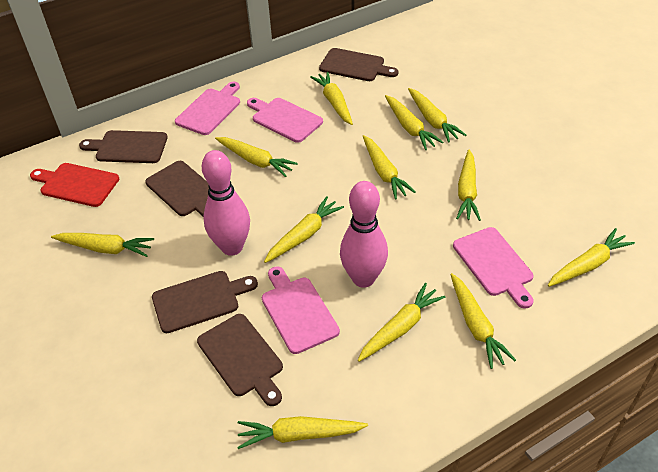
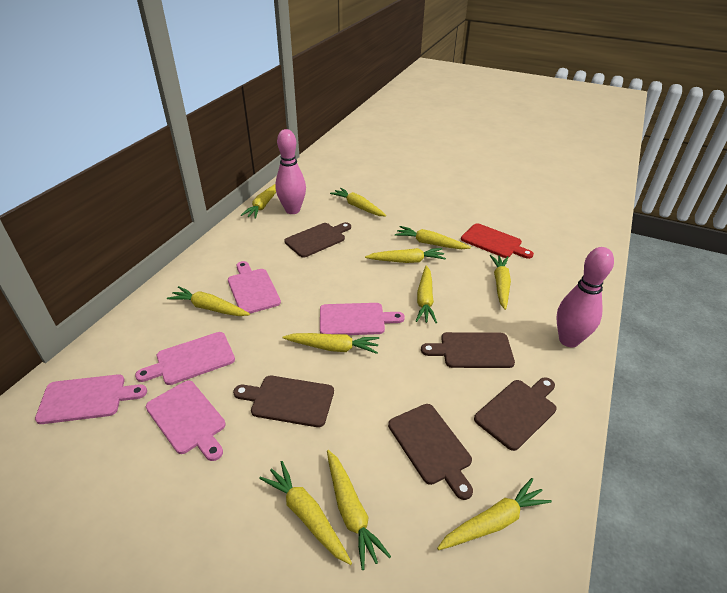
pink cutting board: [175,82,240,135] [247,98,323,143] [262,266,340,354] [453,227,533,309] = 4 -> [35,374,147,424] [135,332,235,385] [146,380,226,461] [228,261,281,313] [320,303,405,335] = 5
yellow carrot: [51,233,154,257] [215,137,298,177] [237,416,368,449] [264,196,344,263] [310,72,353,125] [358,283,446,362] [363,135,416,200] [385,95,443,150] [408,88,466,143] [450,273,516,369] [456,150,481,221] [548,228,635,287] = 12 -> [167,286,250,316] [241,184,276,219] [259,461,352,565] [283,333,379,354] [327,450,391,570] [330,188,387,216] [365,248,446,263] [395,226,471,249] [416,265,437,323] [437,478,552,550] [490,255,511,310] = 11

